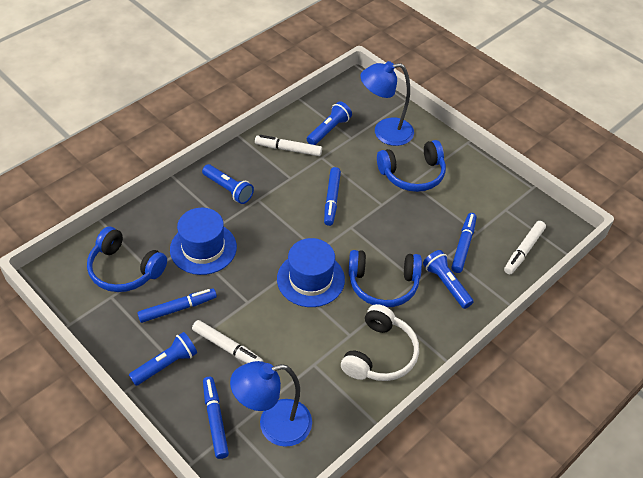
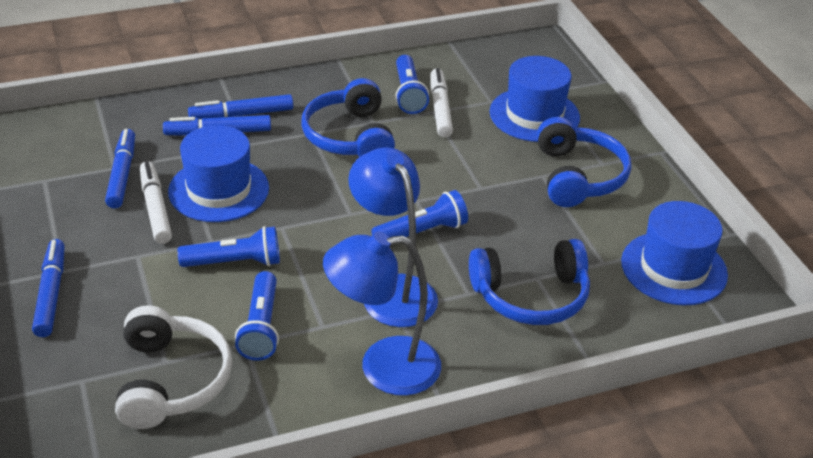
blue hat: [170,208,237,275] [277,238,345,307] = 2 -> [168,125,269,222] [490,56,580,142] [621,201,728,305] = 3
white marker: [192,320,263,363] [255,135,322,156] [504,221,546,274] = 3 -> [140,161,172,244] [431,68,453,137] = 2

